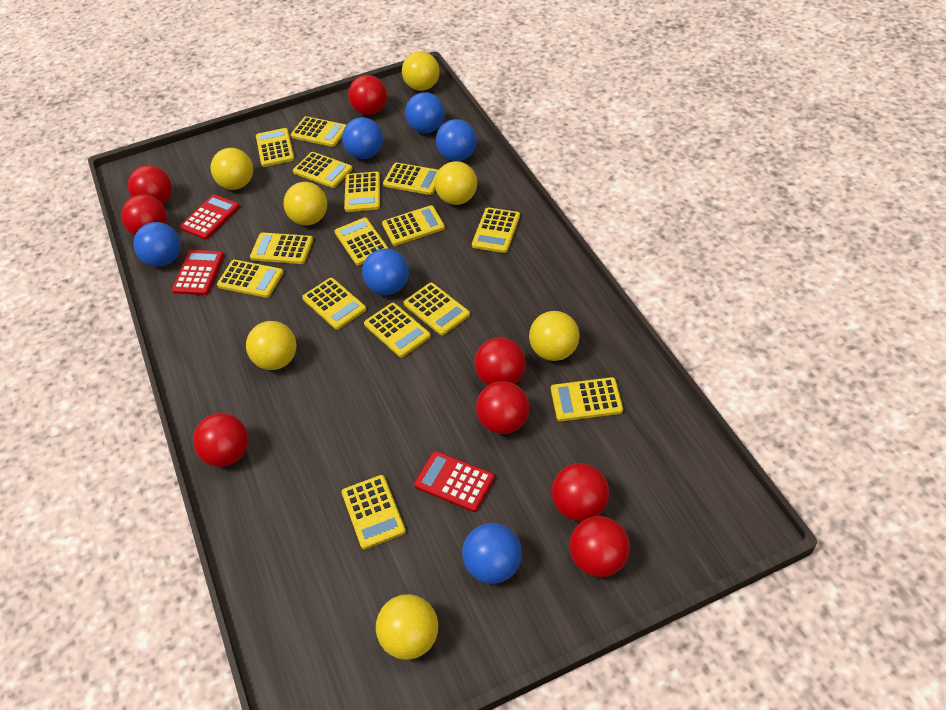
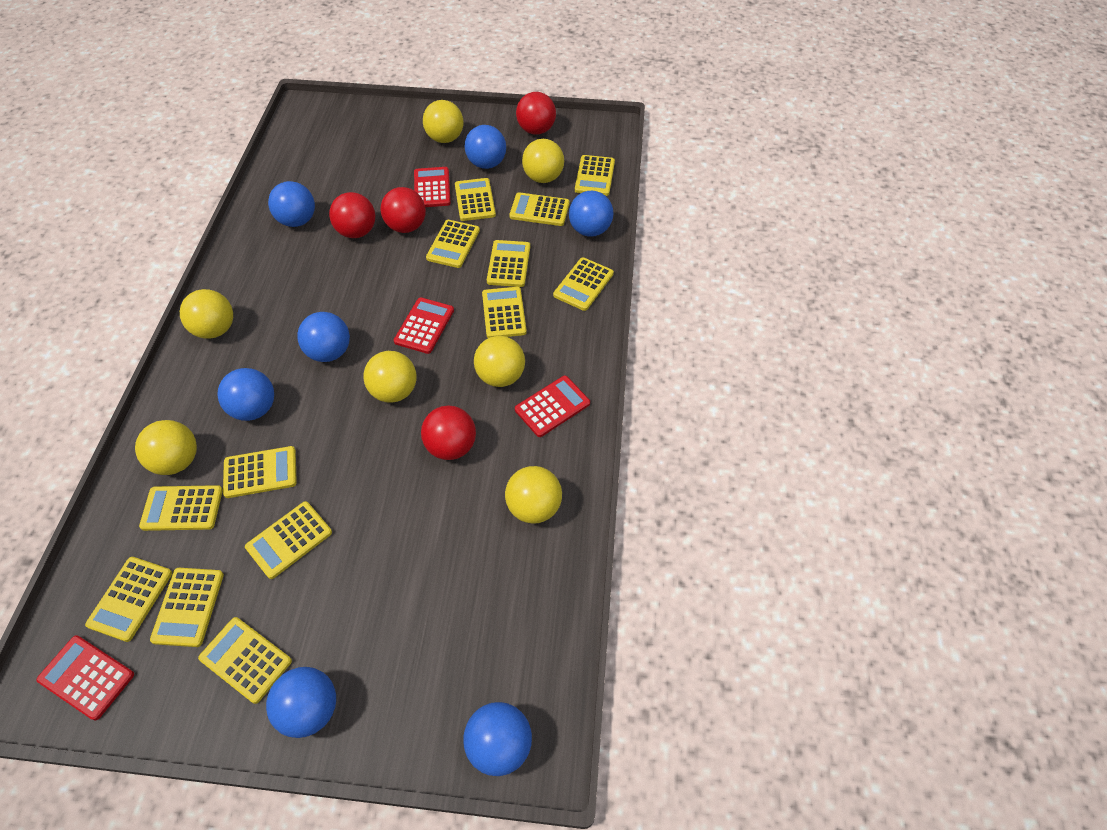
blue ball: [134,222,181,267] [342,117,383,159] [362,248,409,295] [405,92,445,133] [436,119,477,161] [462,523,522,584] = 6 -> [217,368,274,421] [266,667,336,738] [268,181,315,227] [297,312,350,362] [463,702,532,776] [465,125,506,169] [569,191,613,237] = 7
red ball: [121,195,167,236] [128,166,172,205] [193,413,248,467] [348,75,387,115] [475,338,526,385] [476,381,529,434] [552,463,609,521] [569,516,630,577] = 8 -> [329,192,375,238] [380,187,426,233] [421,406,476,460] [516,92,556,135] = 4
red calculator: [172,250,224,295] [180,194,240,239] [414,451,495,512] = 3 -> [36,635,134,720] [394,297,454,354] [414,167,451,207] [515,376,590,437] = 4
yellow calculator: [217,260,284,298] [250,232,313,264] [256,128,295,167] [291,116,346,147] [293,152,353,188] [302,278,366,330] [335,218,389,266] [341,475,406,550] [344,172,380,212] [364,303,431,358] [382,205,445,246] [383,163,438,195] [404,283,470,336] [472,208,520,253] [551,377,623,421] = 15 -> [85,557,172,642] [139,485,223,531] [150,568,224,647] [198,617,292,704] [223,446,297,498] [245,501,332,579] [426,220,480,268] [455,178,496,221] [482,287,527,338] [487,240,530,287] [509,192,570,226] [553,257,614,311] [575,155,615,196] = 13

